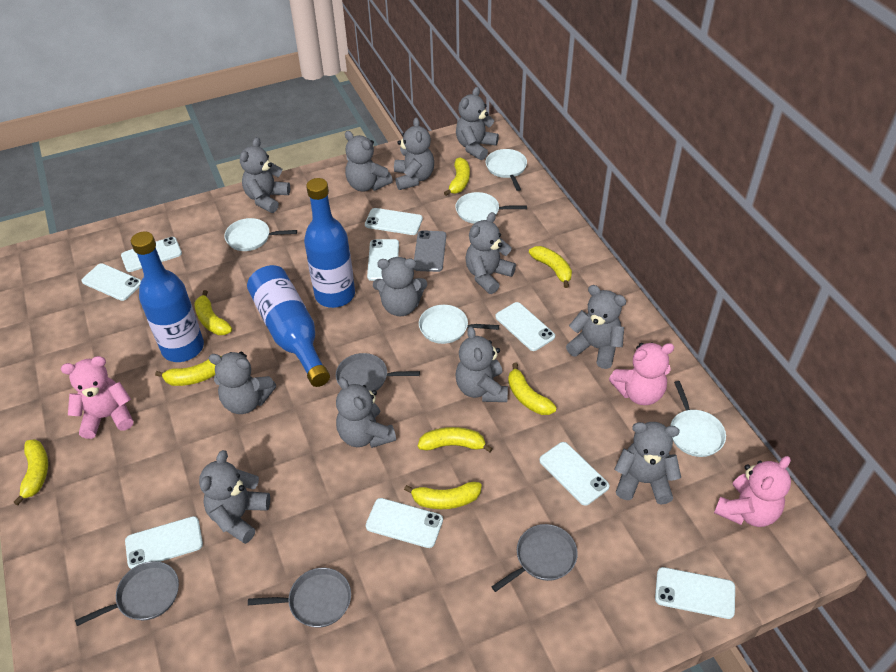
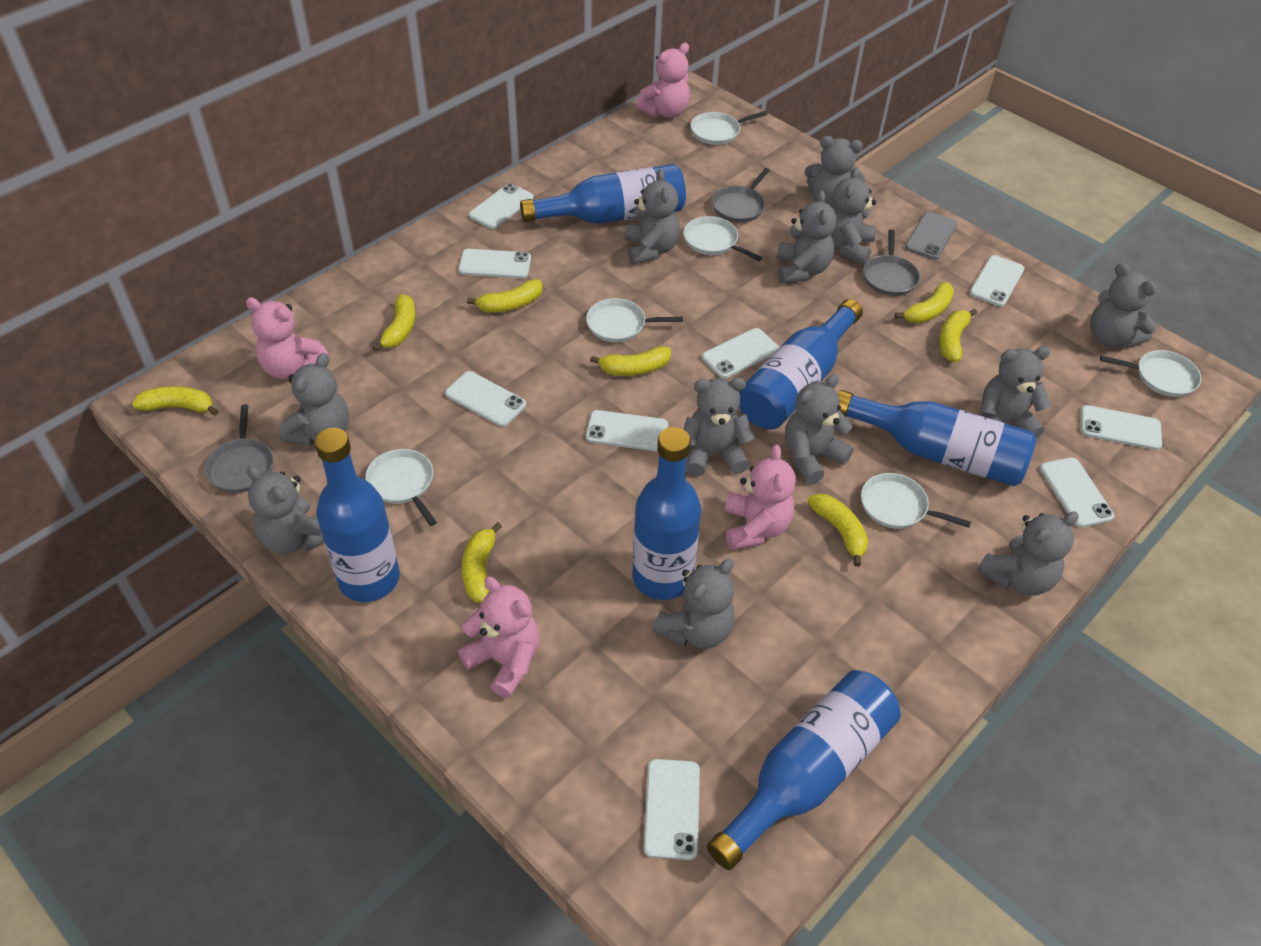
blue bottle: [131,232,204,362] [247,265,330,387] [304,178,355,308] = 3 -> [315,428,400,602] [520,164,686,224] [633,427,701,600] [707,670,901,870] [739,299,863,429] [838,390,1036,486] = 6
grey pan: [75,561,179,626] [248,568,351,628] [336,353,420,391] [491,524,578,592] = 4 -> [205,404,274,493] [712,168,770,223] [863,230,920,296] = 3
pink teddy bear: [61,356,133,439] [609,342,674,405] [714,456,791,527] = 3 -> [246,297,329,379] [458,577,540,698] [636,43,690,118] [725,445,796,550] = 4
white pan: [224,218,297,251] [419,305,499,344] [455,192,527,224] [486,149,527,191] [670,381,726,457] = 5 -> [365,449,437,526] [586,298,683,342] [683,216,762,261] [691,111,767,145] [861,473,971,529] [1100,350,1201,397] = 6

